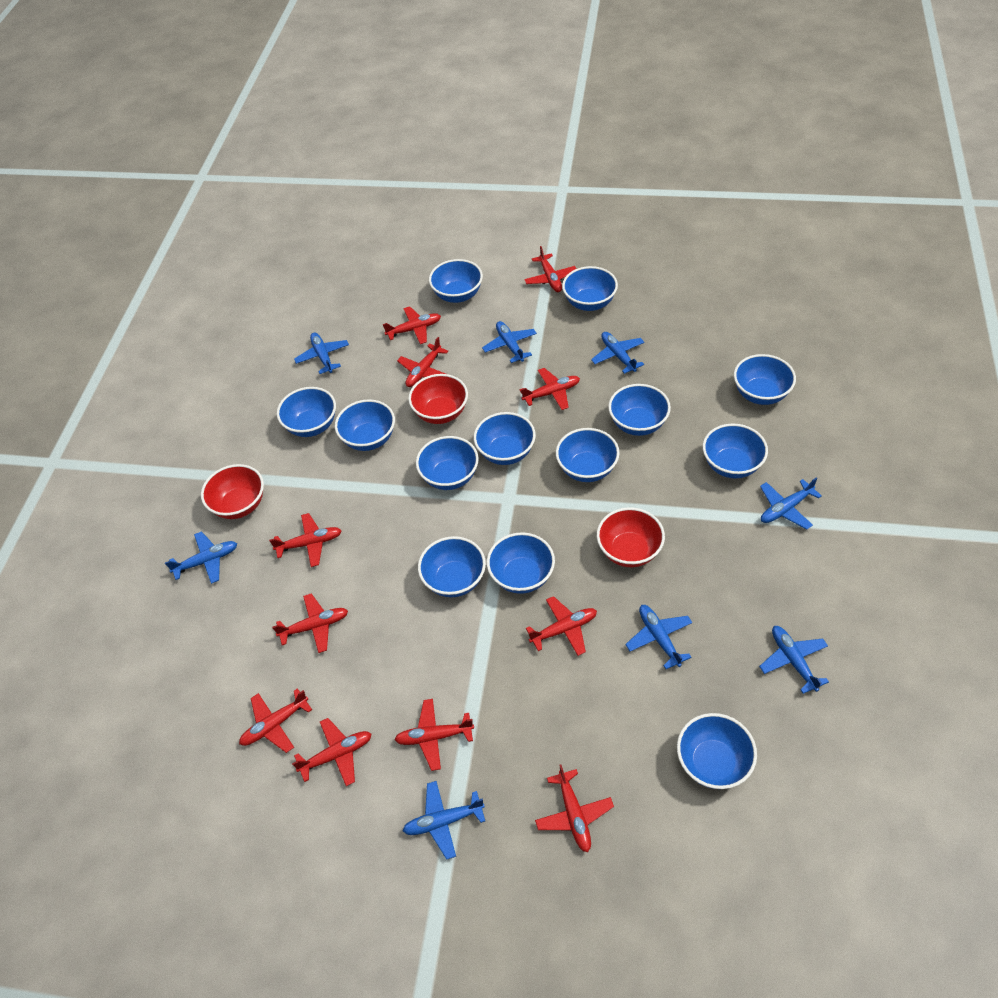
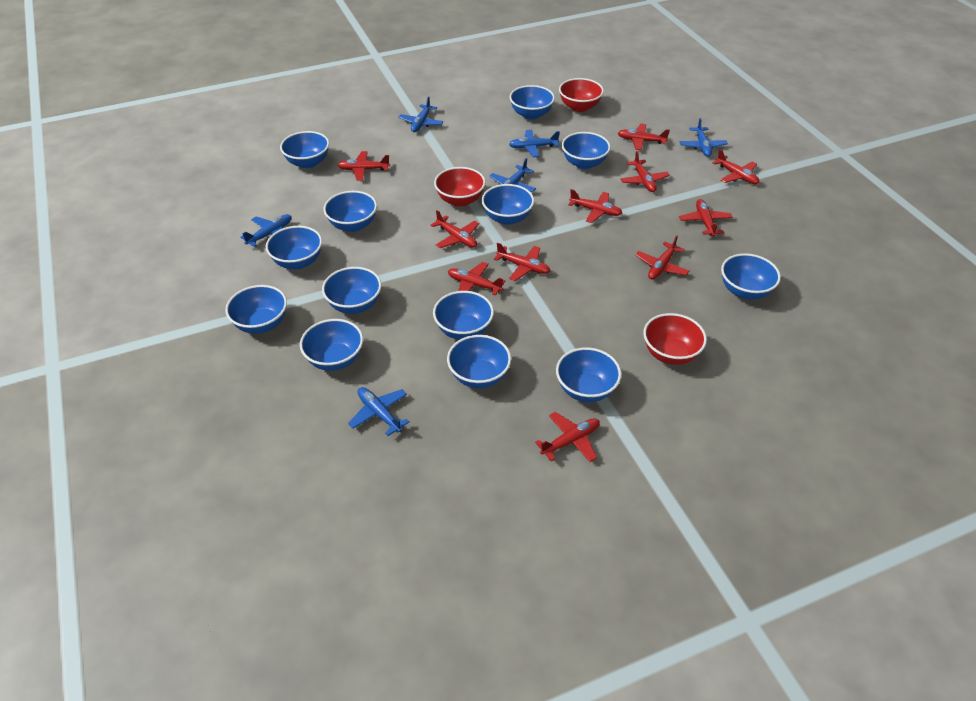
blue plane: [165,531,237,584] [294,333,349,374] [403,781,485,860] [482,321,537,363] [591,332,644,374] [625,605,692,669] [759,626,829,694] [760,477,822,530] = 8 -> [240,214,291,247] [348,387,410,436] [398,96,443,132] [489,158,536,192] [509,130,560,157] [680,118,728,157] = 6

